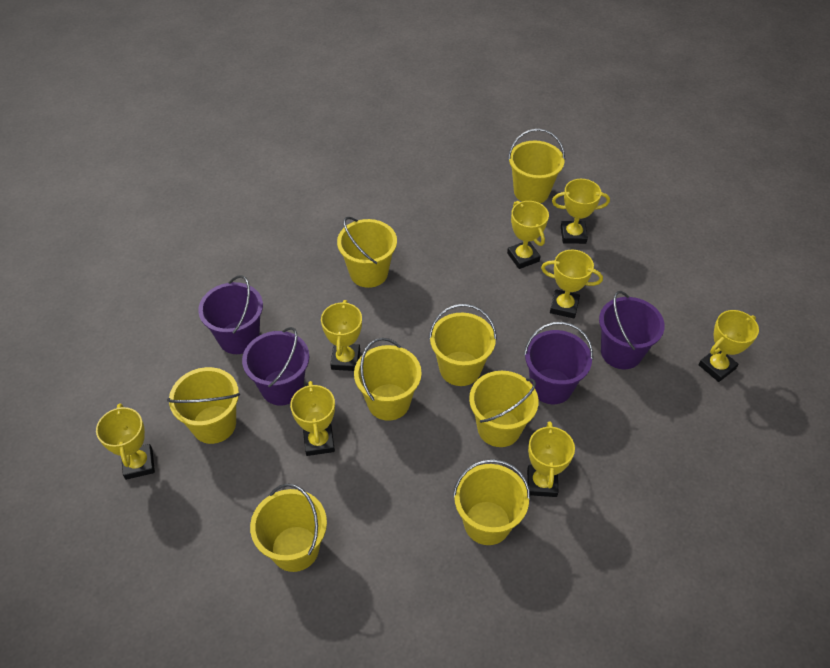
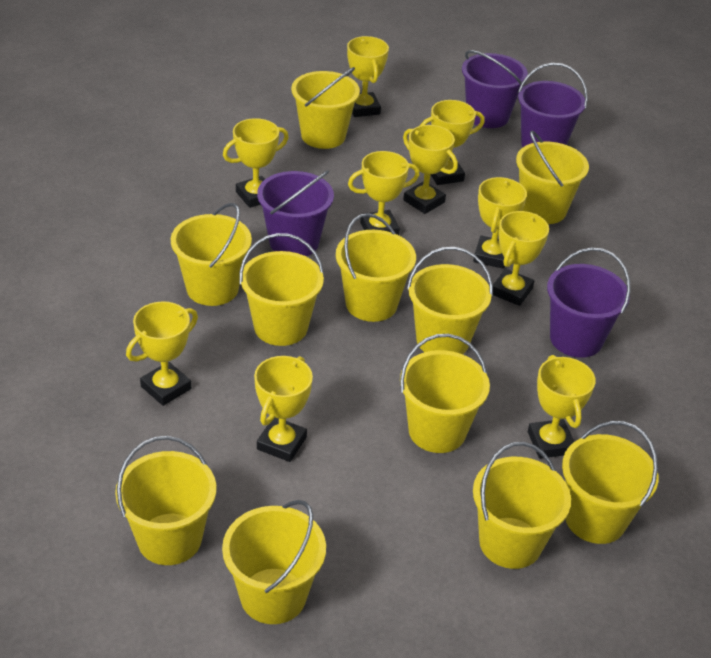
yellow bucket: [167,367,240,444] [250,483,327,572] [337,217,397,288] [354,338,422,421] [429,304,497,386] [453,459,530,545] [469,371,539,447] [508,129,565,203] = 8 -> [115,436,216,565] [171,203,252,306] [222,500,326,624] [239,233,324,346] [291,67,360,149] [336,213,416,322] [400,334,490,453] [407,247,493,354] [473,442,571,569] [516,131,589,224] [562,421,659,544] = 11
yellow trophy: [96,403,155,480] [290,381,335,456] [321,300,362,371] [507,201,549,269] [527,421,575,497] [541,250,603,318] [552,179,610,244] [698,310,759,382] = 8 -> [126,301,198,406] [223,118,289,208] [254,356,313,462] [347,36,389,117] [348,151,420,235] [403,125,458,214] [420,100,485,185] [473,177,527,269] [493,211,549,306] [528,355,596,459] = 10

